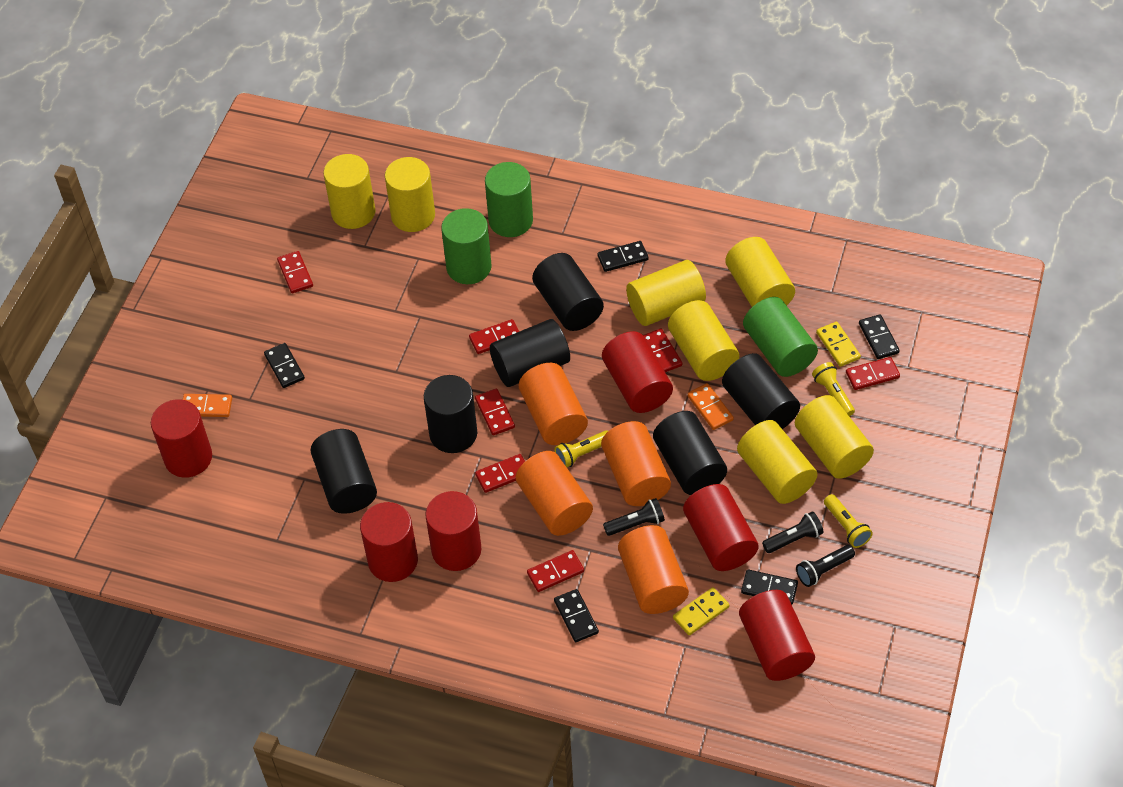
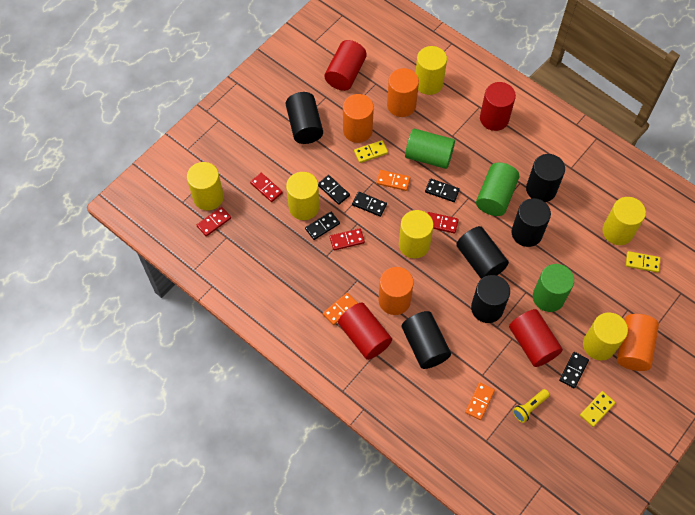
black flashlight: [603,498,665,536] [762,511,824,553] [796,545,855,587] = 3 -> none = 0
orange domino: [183,394,232,417] [687,383,734,430] = 2 -> [323,293,358,325] [376,170,410,191] [465,382,495,420] = 3
red cylinder: [151,399,212,478] [360,502,418,582] [425,491,481,571] [602,331,673,413] [683,484,759,571] [739,590,815,681] = 6 -> [325,40,367,91] [338,303,392,360] [480,82,516,131] [509,309,563,367] = 4
red domino: [277,251,313,293] [469,319,519,354] [475,389,515,435] [475,454,525,493] [527,550,584,592] [643,328,682,372] [846,357,900,390] = 7 -> [197,207,231,236] [250,173,283,202] [330,228,365,251] [427,212,459,233] = 4
yellow cylinder: [323,154,375,229] [385,157,435,232] [626,260,706,326] [668,300,739,381] [725,237,795,307] [737,420,817,504] [795,395,874,479] = 7 -> [187,162,224,211] [286,172,319,220] [399,210,434,259] [416,46,447,95] [583,312,628,360] [602,197,646,245] = 6
yellow domino: [673,587,729,635] [816,322,861,367] = 2 -> [354,140,388,163] [580,391,615,427] [626,251,660,273] = 3
yellow flashlight: [554,430,608,467] [812,362,855,416] [824,494,873,548] = 3 -> [513,389,550,423] = 1

